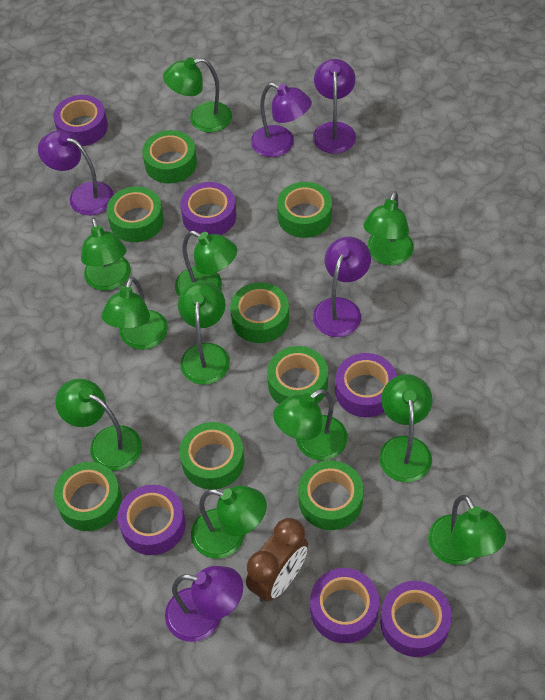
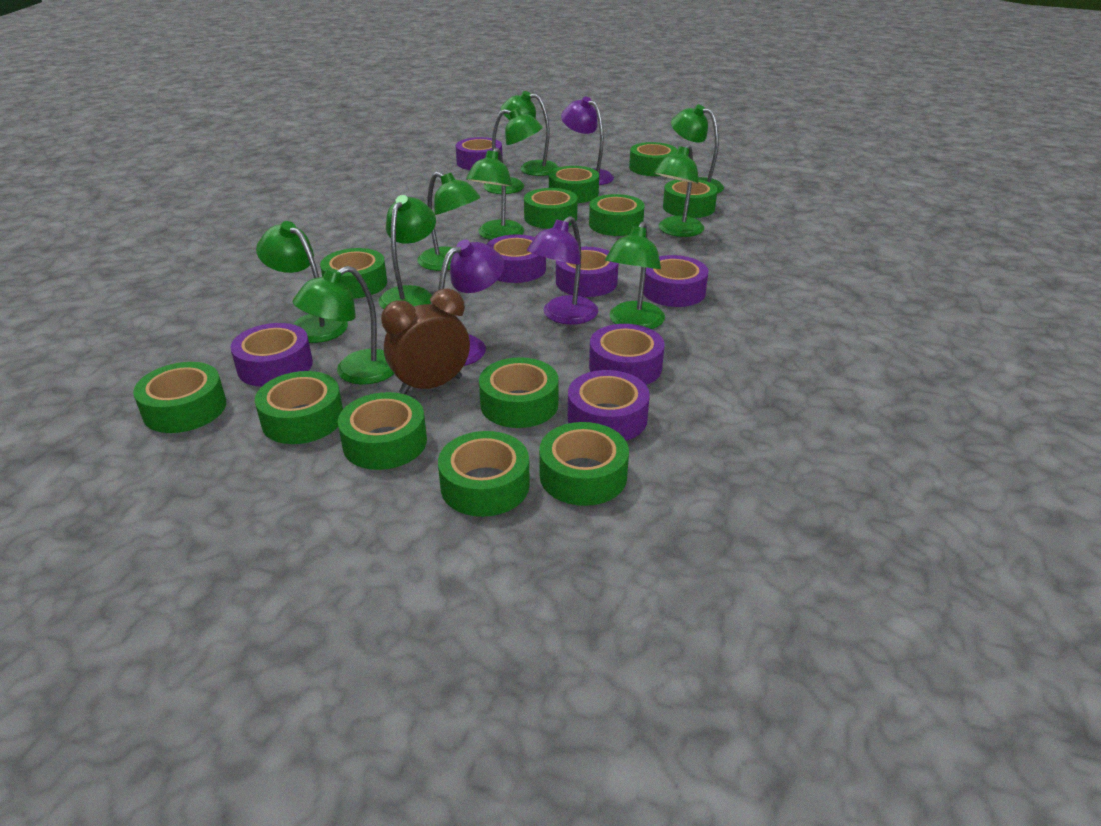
green lamp: [55,379,142,471] [81,218,131,291] [102,277,168,350] [163,57,232,133] [175,231,237,296] [178,281,230,385] [191,486,267,559] [273,389,348,460] [363,191,414,265] [379,374,433,482] [428,495,506,565] = 11 -> [256,221,348,343] [293,266,394,384] [378,195,436,309] [417,172,481,271] [466,148,524,240] [483,108,543,194] [501,91,559,176] [605,222,665,329] [654,144,704,237] [671,104,724,194] = 10
green tape: [54,462,122,531] [107,187,164,242] [142,130,197,184] [179,422,244,489] [230,282,289,343] [267,346,328,404] [277,182,332,238] [298,460,363,530] = 8 -> [133,362,226,433] [255,371,343,444] [320,248,387,299] [338,392,427,470] [438,431,530,517] [479,357,559,428] [524,188,578,229] [539,422,629,506] [549,166,599,203] [589,194,645,236] [629,142,677,176] [663,179,717,218] = 12
purple lamp: [38,130,114,215] [165,566,243,642] [251,83,312,157] [313,59,356,154] [313,237,371,337] = 5 -> [438,239,504,366] [527,216,598,325] [561,97,614,185] = 3
purple tape: [53,95,108,146] [118,485,186,555] [180,182,236,235] [310,568,379,643] [335,353,397,417] [380,581,452,657] = 6 -> [230,323,313,387] [456,137,502,170] [487,235,546,283] [556,247,619,297] [568,370,650,441] [589,324,665,385] [643,255,708,307] = 7

